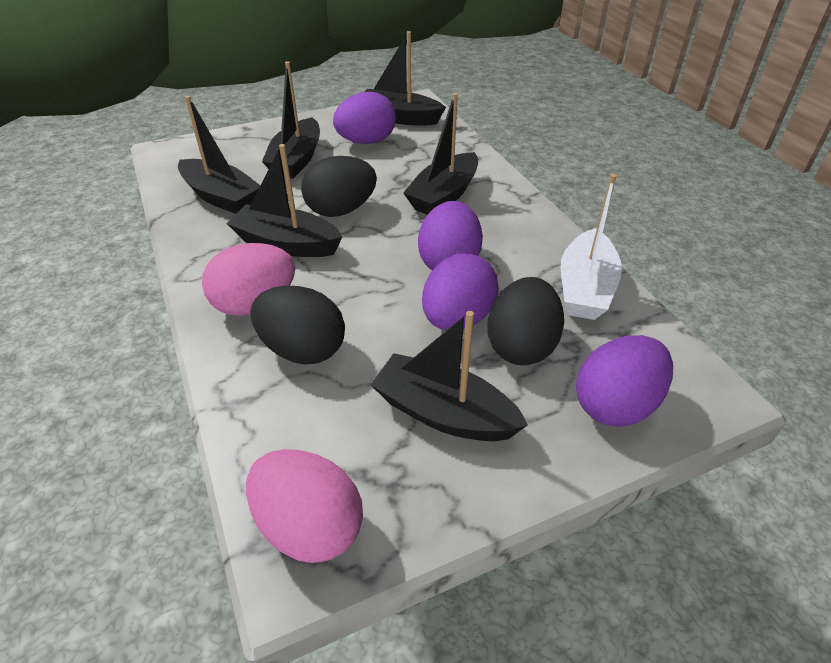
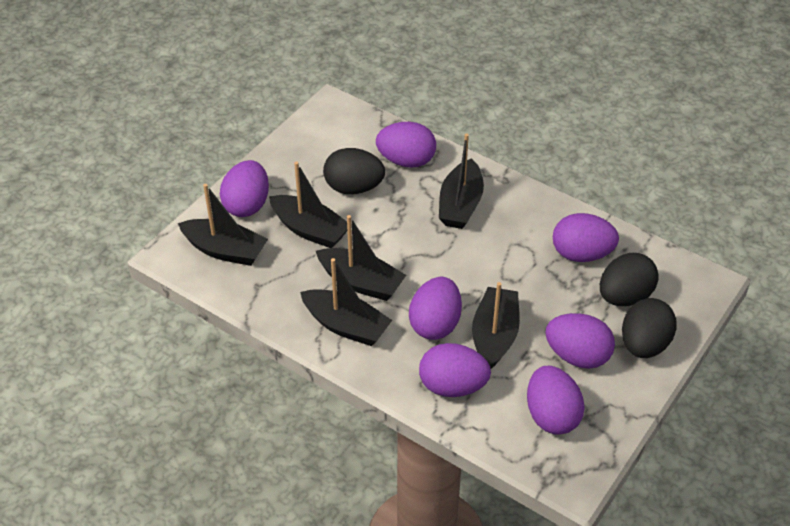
pink egg: [202,243,295,316] [246,449,363,563] = 2 -> none = 0
purple egg: [333,92,396,144] [418,201,483,270] [422,253,499,331] [576,335,673,427] = 4 -> [220,160,269,217] [376,122,436,168] [409,277,462,340] [419,343,491,397] [527,366,585,435] [545,313,615,369] [553,213,619,262] = 7
white boat: [561,174,622,320] = 1 -> none = 0

